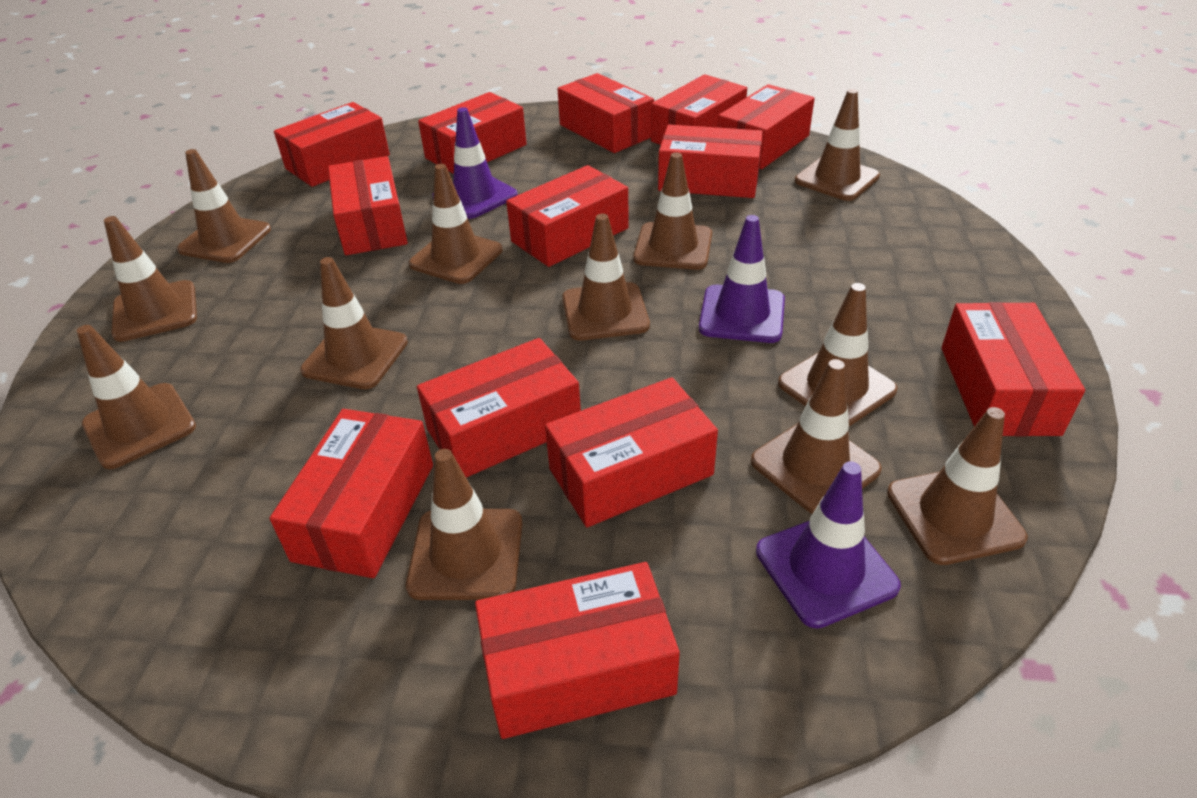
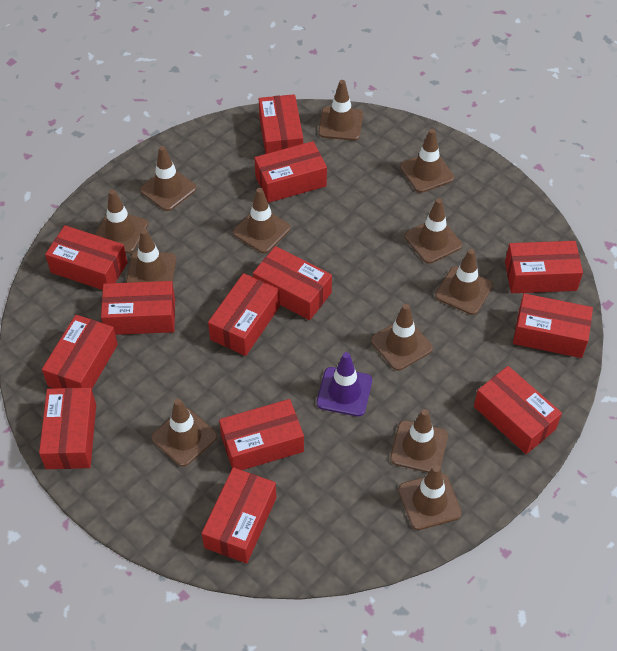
purple traffic cone: [432,107,518,219] [699,215,785,343] [756,461,901,629] = 3 -> [317,352,372,417] = 1

